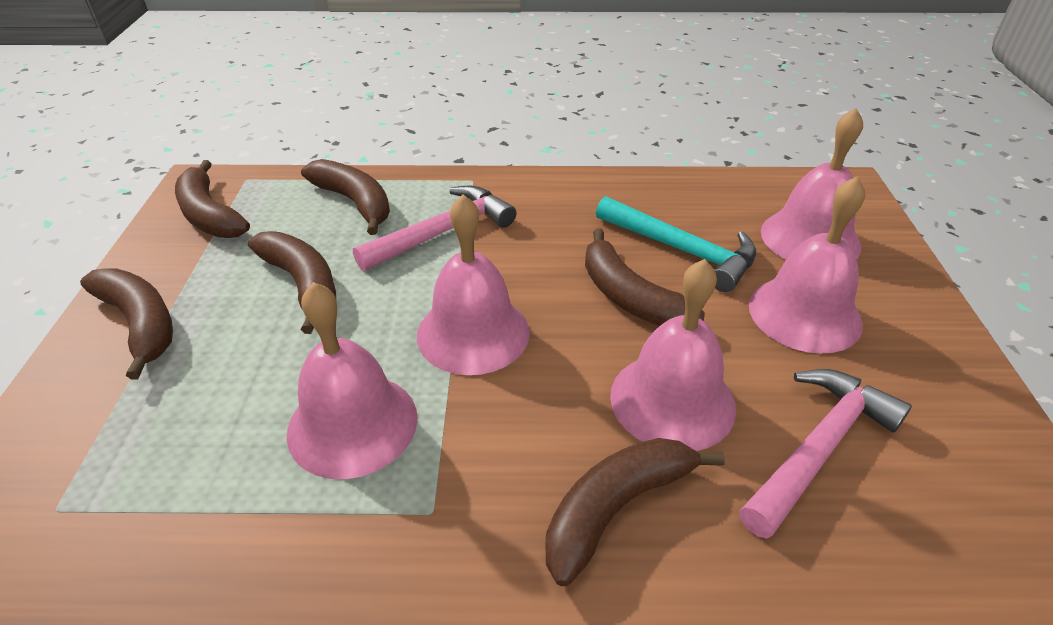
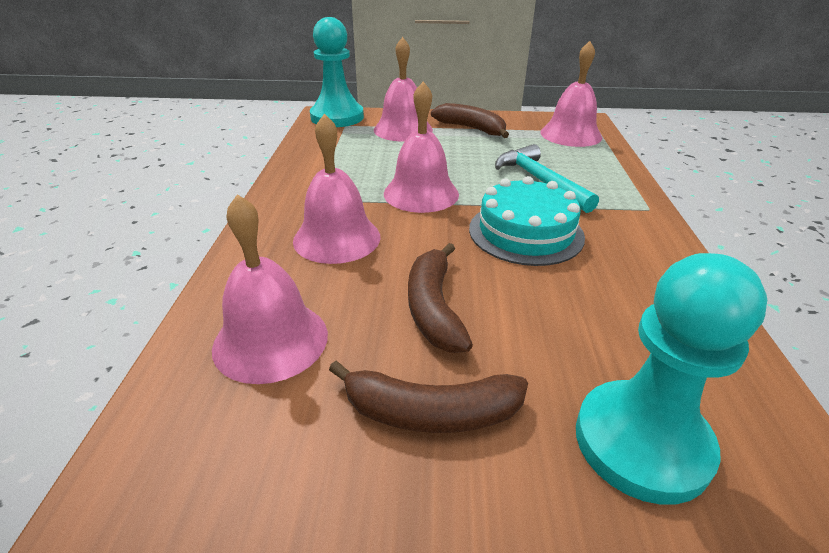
brown banana: [80,268,173,380] [175,160,250,238] [248,231,336,334] [301,159,390,235] [546,438,725,586] [585,228,705,326] = 6 -> [329,361,528,433] [408,243,473,353] [431,103,509,138] = 3
pink hammer: [353,186,516,271] [739,369,912,539] = 2 -> none = 0
turquoise cake: none = 0 -> [469,176,585,266] = 1
turquoise pawn: none = 0 -> [310,17,364,127] [576,253,767,505] = 2

